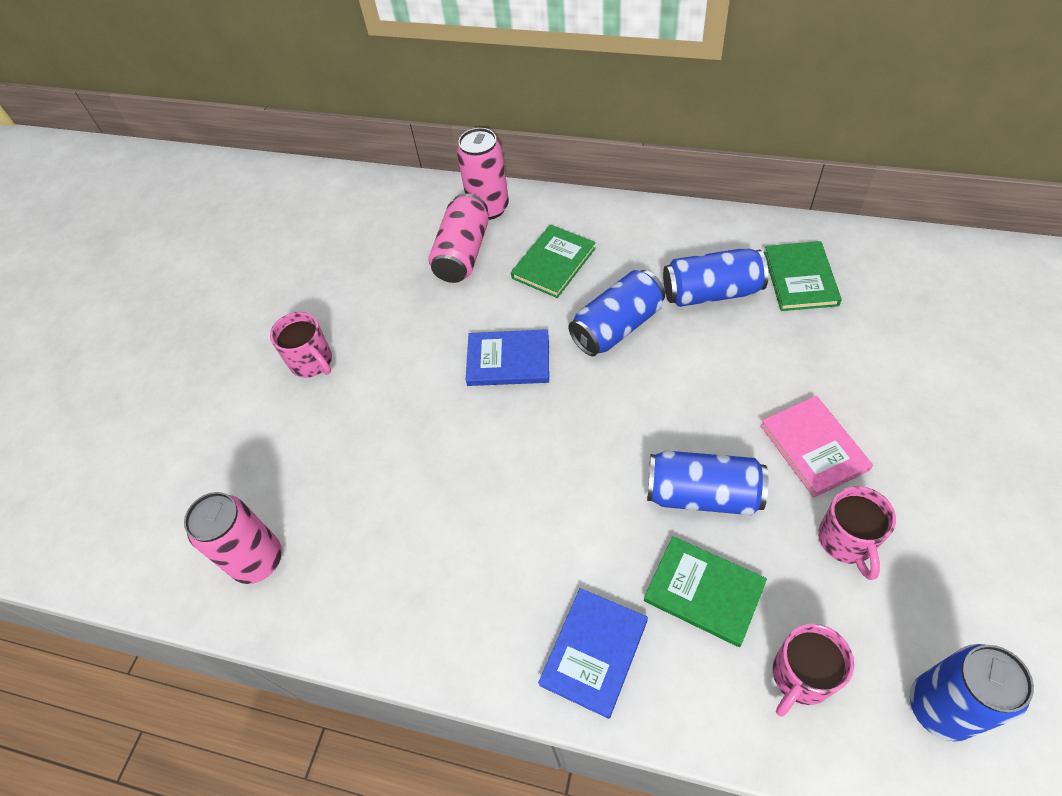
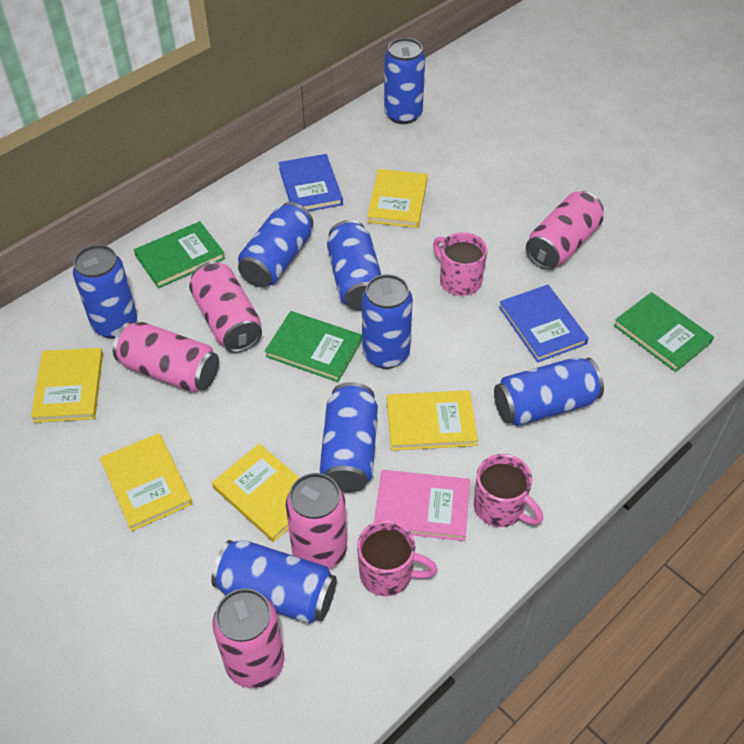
blue can: [568,270,665,356] [647,451,768,515] [663,248,768,307] [910,644,1034,741] = 4 -> [73,245,137,339] [211,540,337,624] [238,202,313,287] [319,382,378,493] [327,220,381,311] [362,274,413,369] [384,38,425,124] [494,357,604,426] = 8
pink can: [184,492,282,584] [429,193,489,283] [457,128,509,220] = 3 -> [113,322,219,392] [189,261,262,353] [212,588,284,688] [286,473,347,569] [526,191,604,270] = 5
yellow book: none = 0 -> [31,348,103,423] [100,433,193,531] [212,444,299,542] [367,169,428,228] [387,390,478,451] = 5

